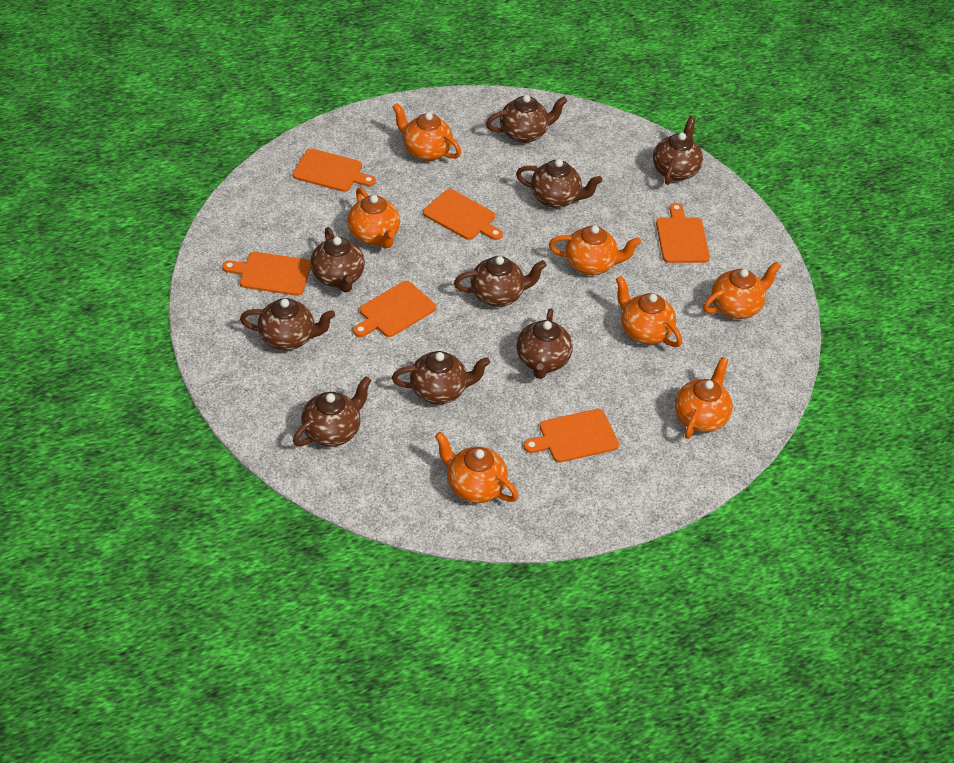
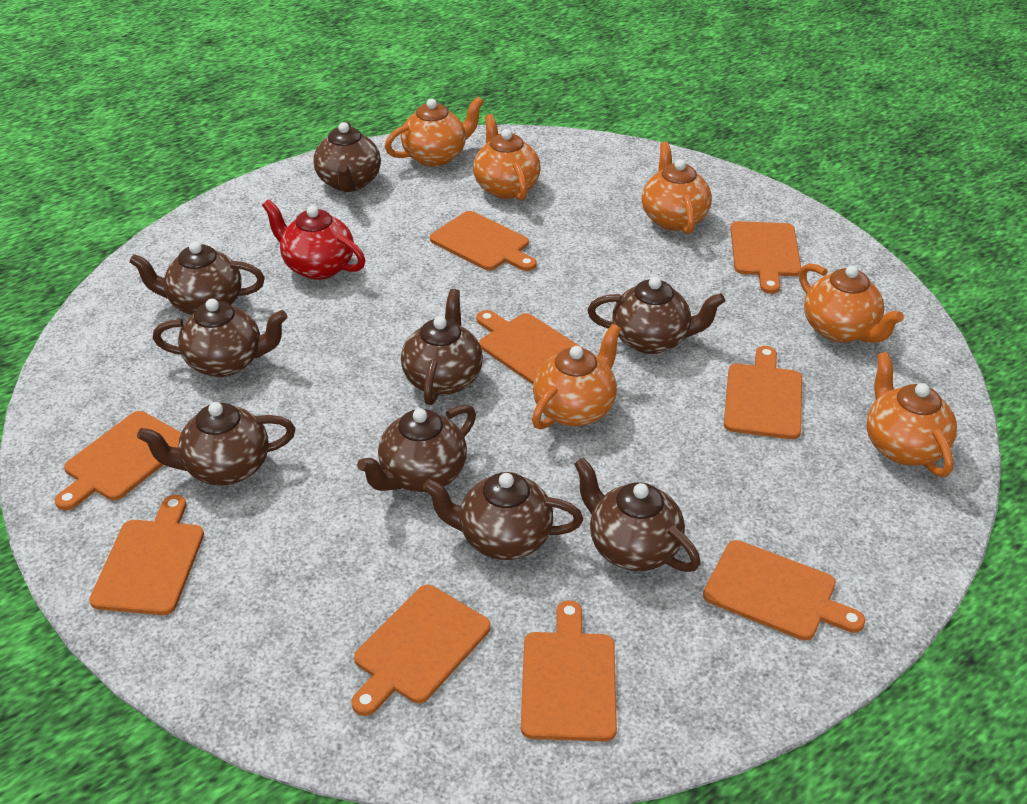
orange cutting board: [222,252,311,296] [292,148,376,192] [353,281,436,337] [423,189,503,240] [523,409,619,463] [656,203,710,263] = 6 -> [55,411,181,510] [89,495,204,615] [351,585,491,716] [430,211,537,271] [476,310,582,384] [521,600,617,741] [703,540,866,641] [724,346,802,439] [731,221,801,294] = 9
orange teapot: [347,187,400,249] [392,103,461,161] [435,432,518,503] [549,225,641,275] [616,276,682,347] [675,357,733,439] [703,261,781,319] = 7 -> [385,96,484,167] [473,114,540,201] [532,324,621,429] [642,142,712,235] [799,263,904,342] [866,352,957,477] = 6
red teapot: none = 0 -> [262,199,365,280] = 1

